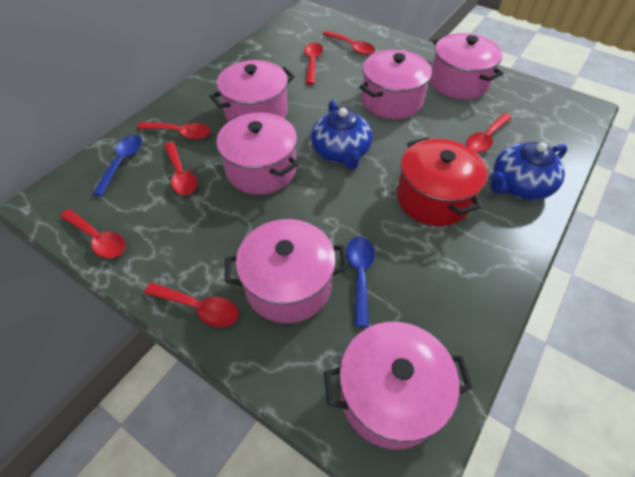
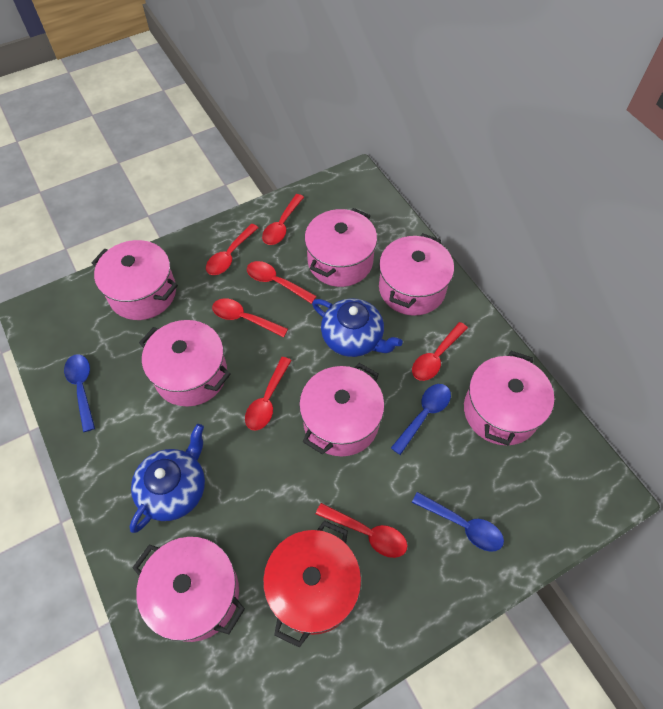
blue spoon: [92,135,142,197] [346,236,375,327] = 2 -> [64,354,95,432] [391,384,451,455] [412,492,504,552] = 3
pink pot: [209,60,295,120] [216,112,298,195] [225,219,348,323] [324,322,473,449] [359,50,432,119] [430,33,504,100] = 6 -> [91,240,178,320] [132,537,245,642] [139,320,231,407] [299,363,384,456] [304,208,377,287] [379,233,454,316] [464,351,554,446] = 7

